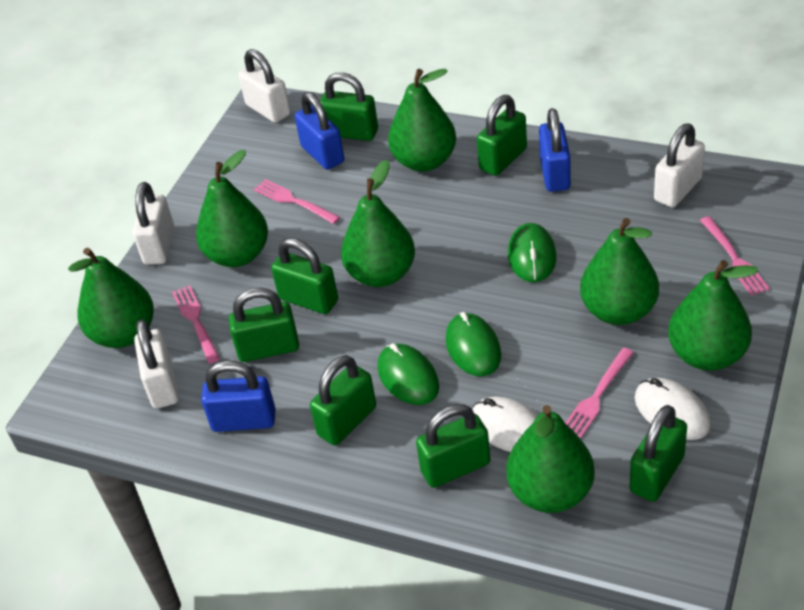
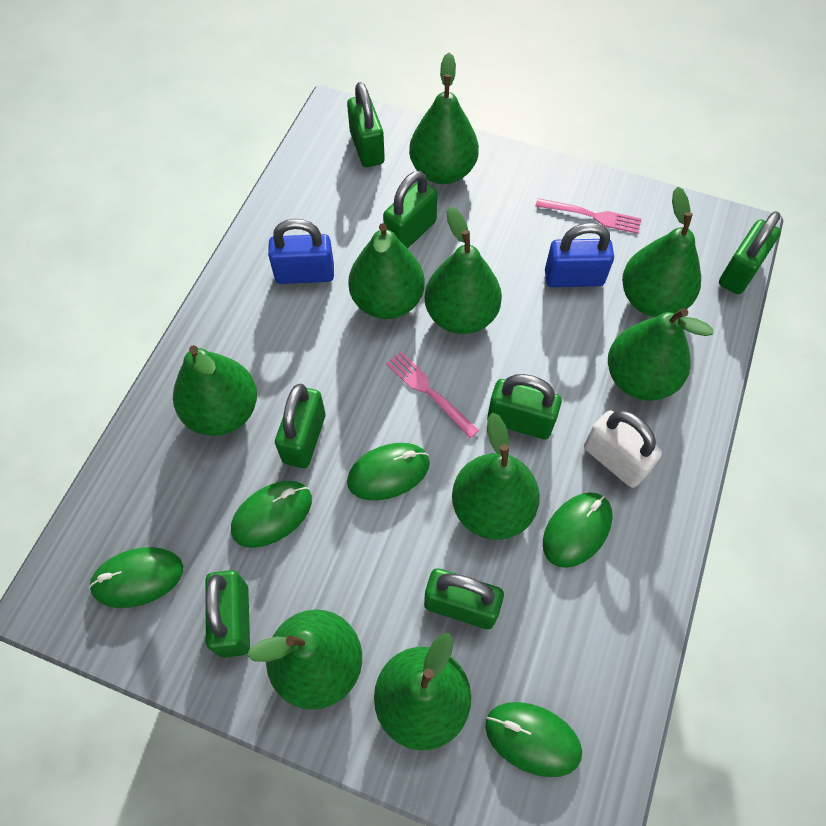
blue padlock: [201,360,276,432] [295,92,344,170] [539,108,571,192] = 3 -> [268,219,334,284] [545,223,614,287] = 2
green mouse: [377,343,439,405] [446,312,501,377] [508,223,556,282] = 3 -> [89,547,183,608] [231,481,312,548] [347,443,430,501] [485,702,582,777] [543,492,613,568] = 5
green pear: [68,248,154,348] [196,150,268,267] [341,160,415,287] [388,69,456,172] [506,405,595,513] [580,218,659,325] [668,260,758,371] = 7 -> [173,345,257,436] [247,609,362,710] [348,223,425,319] [374,633,471,750] [409,53,479,184] [425,207,502,334] [452,412,540,540] [608,308,713,401] [622,187,701,317] = 9
pink fork: [172,285,220,364] [254,179,340,224] [566,348,634,439] [700,216,770,296] = 4 -> [386,351,479,438] [535,198,642,234] = 2
white mouse: [472,397,538,452] [635,378,711,440] = 2 -> none = 0
white padlock: [133,182,174,265] [134,319,179,409] [238,49,290,123] [654,123,705,208] = 4 -> [584,410,662,488] = 1

